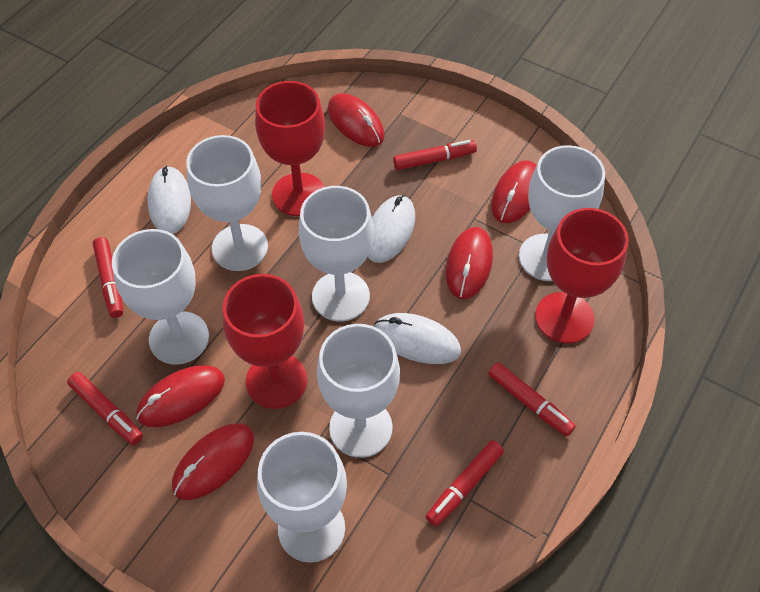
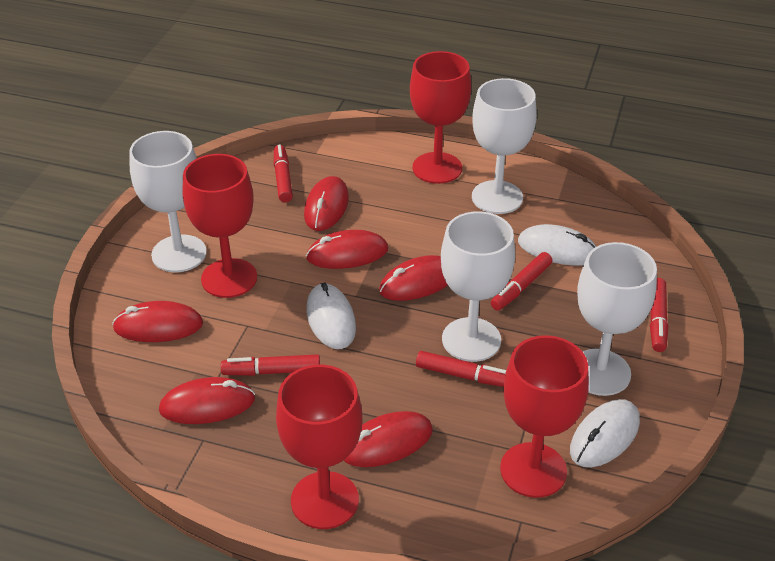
red goblet: [223,274,307,409] [255,81,325,216] [535,208,629,344] = 3 -> [182,154,257,298] [276,365,362,529] [410,51,471,184] [500,335,589,498] = 4
red mouse: [136,365,225,427] [172,423,254,500] [328,93,384,147] [446,227,493,299] [491,160,537,223] = 5 -> [112,301,203,342] [159,377,255,424] [304,176,349,231] [306,230,388,269] [344,411,433,467] [379,255,448,301] = 6
white goblet: [112,229,209,365] [186,135,268,271] [257,432,347,563] [299,186,374,321] [317,324,400,458] [519,145,605,281] = 6 -> [129,131,207,272] [441,211,515,362] [472,78,537,214] [577,242,657,396] = 4

